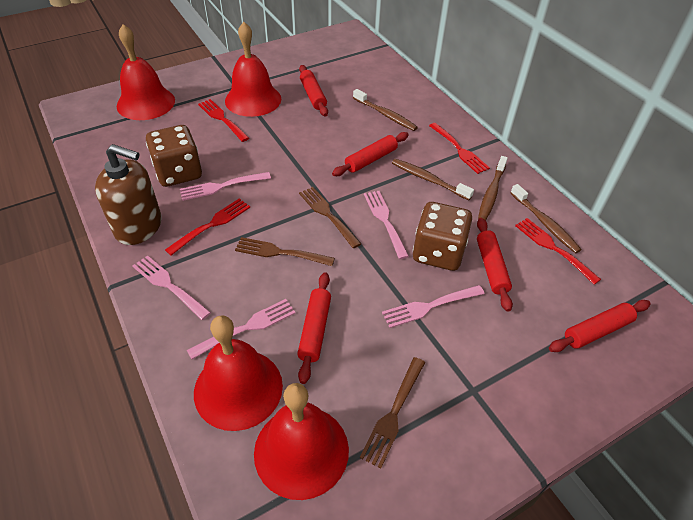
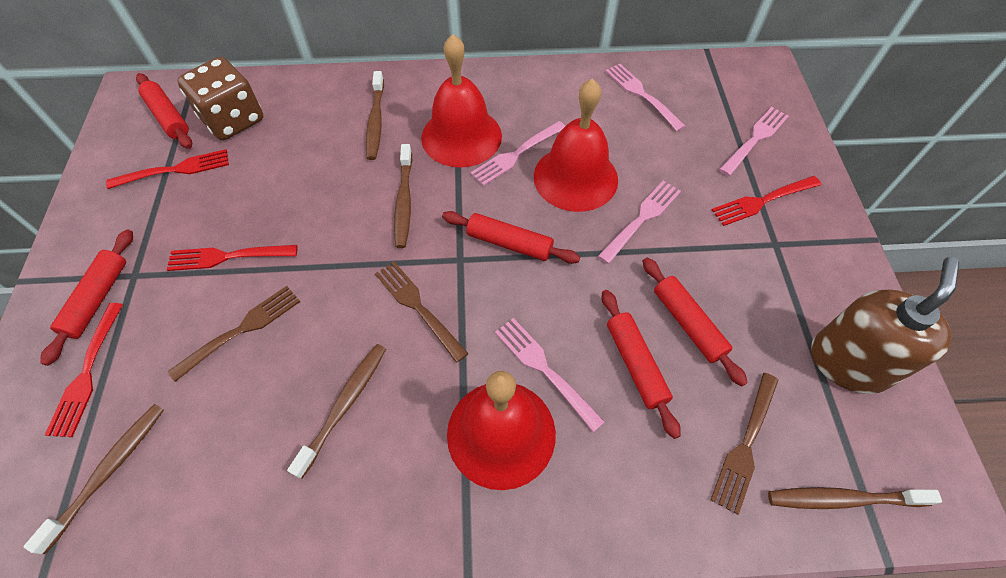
brown dice: [146,125,202,187] [413,202,472,271] = 2 -> [177,57,263,140] = 1
brown toothbrush: [353,89,418,131] [392,159,474,200] [478,156,508,220] [511,184,581,253] = 4 -> [24,404,164,554] [287,344,386,479] [366,71,384,160] [394,144,412,248] [768,487,942,509] = 5
red bell: [117,24,175,120] [194,315,283,431] [225,22,281,117] [254,383,349,500] = 4 -> [421,34,502,167] [447,371,556,490] [534,78,618,212] = 3

